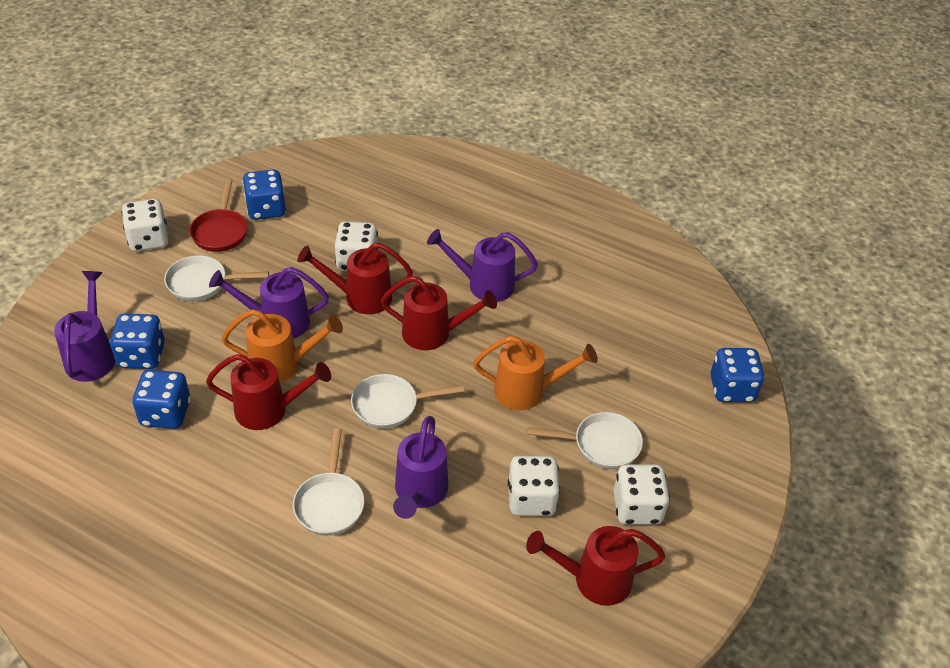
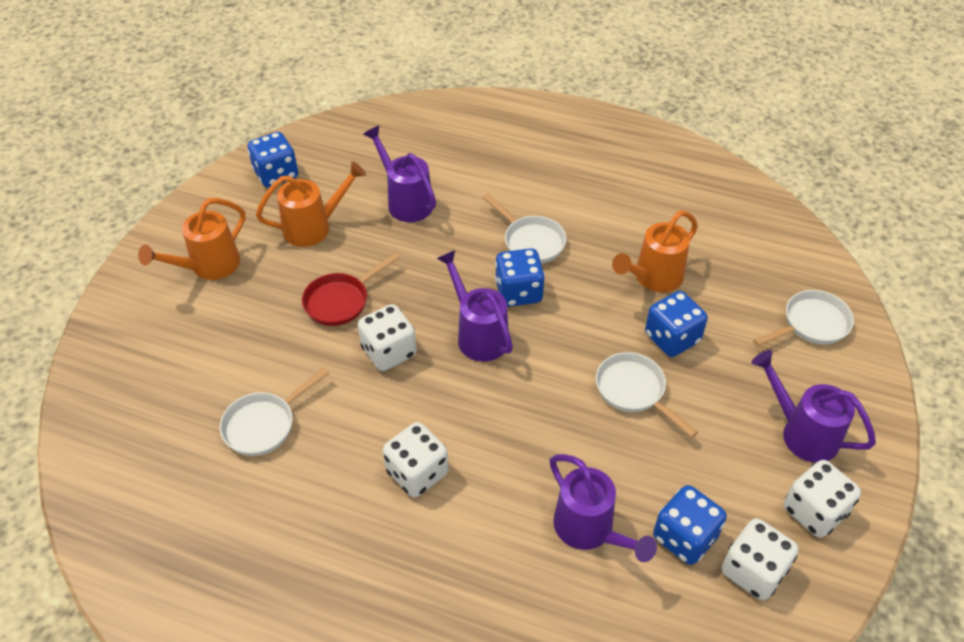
orange watering can: [221,309,343,383] [473,336,598,410] = 2 -> [138,198,245,280] [256,161,366,247] [612,211,698,292] = 3
red watering can: [206,354,331,430] [297,242,413,314] [381,276,497,350] [526,526,665,606] = 4 -> none = 0

